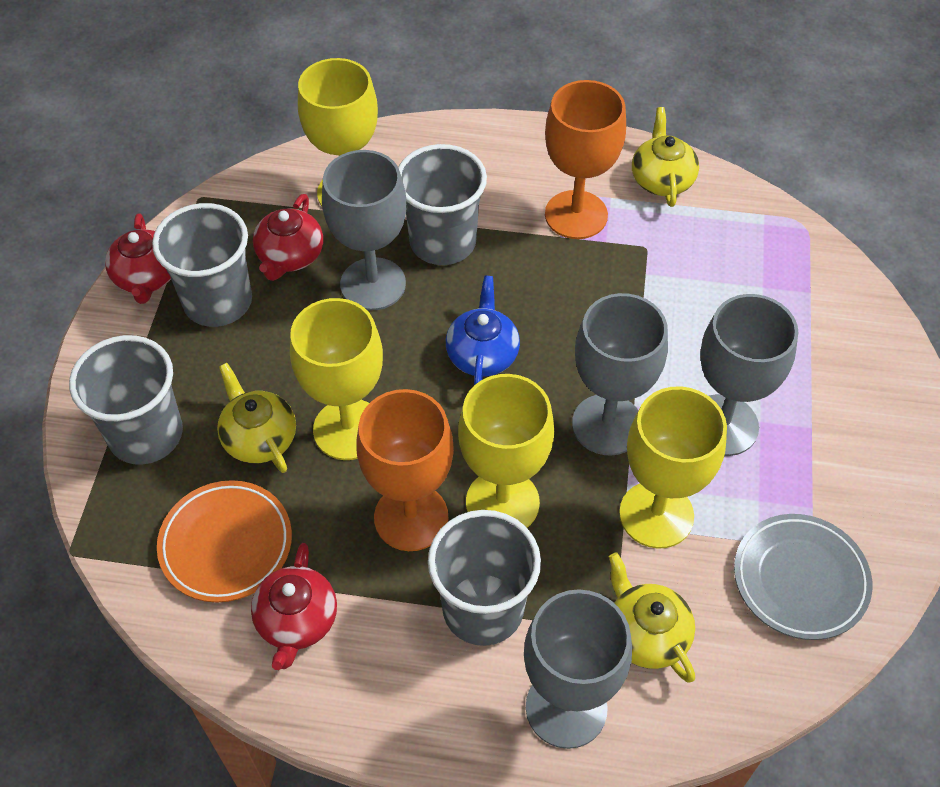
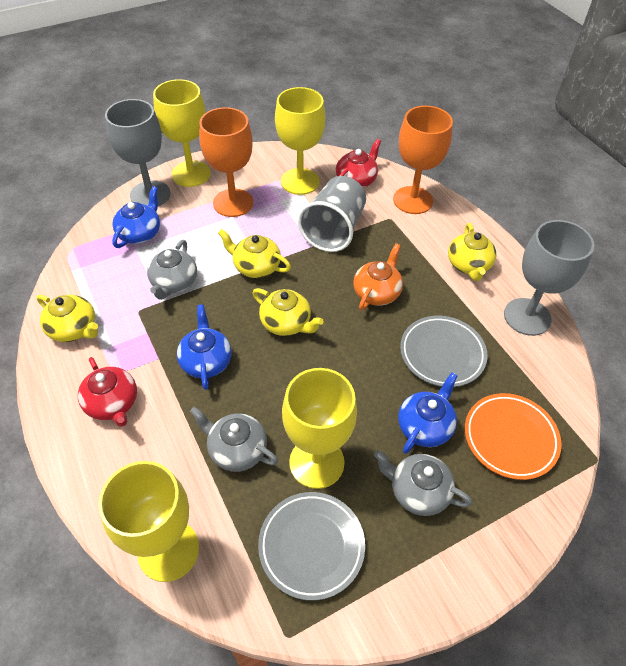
blue teapot: [446,276,520,385] = 1 -> [112,186,160,248] [177,305,232,390] [398,372,458,454] = 3
grey cup: [69,335,183,465] [152,203,252,327] [398,144,487,265] [428,510,541,646] = 4 -> [298,176,366,252] = 1
grey goblet: [322,150,407,311] [524,589,632,749] [572,293,668,455] [701,294,799,456] = 4 -> [105,99,171,206] [504,220,594,336] = 2
grey plate: [734,514,872,640] = 1 -> [258,492,365,601] [400,316,487,387] = 2
grey teapot: none = 0 -> [147,240,197,300] [190,407,278,472] [374,450,472,516] = 3
orange teapot: none = 0 -> [353,243,403,311] = 1
red teapot: [105,213,171,304] [251,543,337,670] [253,194,323,281] = 3 -> [78,357,137,427] [336,139,381,188] = 2
yellow teapot: [217,363,296,473] [608,552,695,683] [632,107,699,207] = 3 -> [36,295,98,342] [218,229,291,278] [252,288,324,336] [448,223,497,281] = 4

